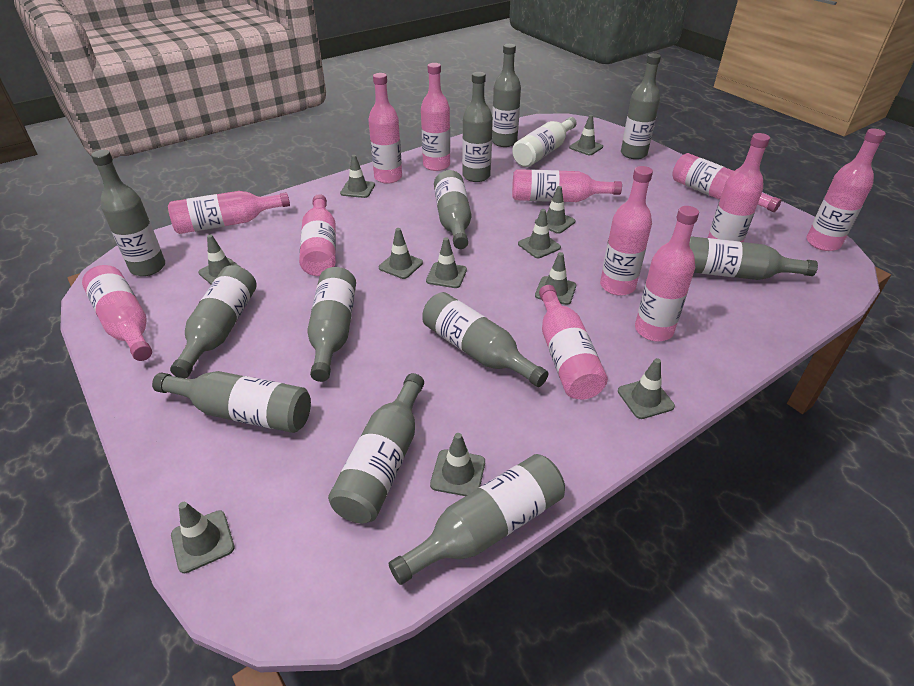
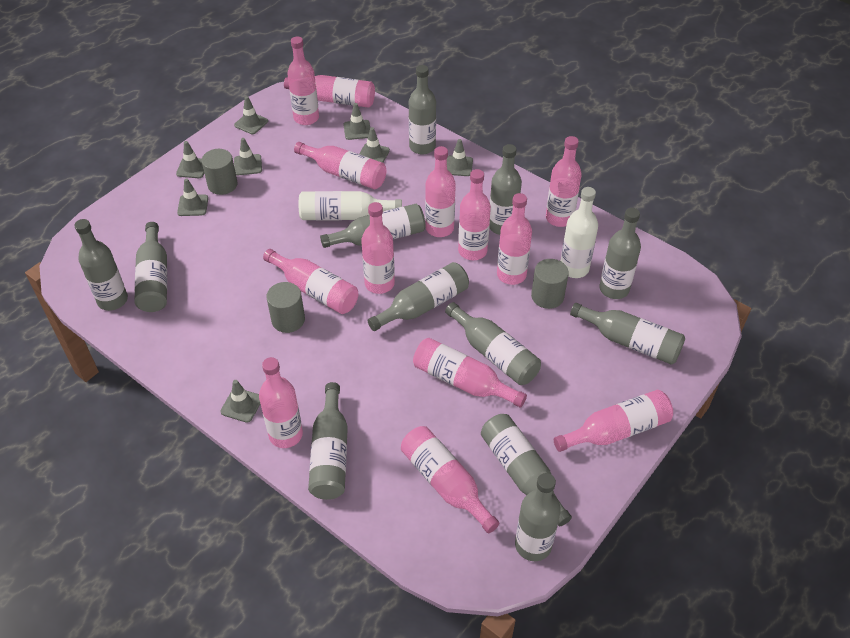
grey cylinder: none = 0 -> [202,149,237,195] [266,282,305,333] [531,259,569,309] = 3
grey traffic cone: [171,502,234,573] [198,235,240,284] [340,155,375,198] [379,228,423,279] [426,237,467,288] [430,433,485,496] [518,209,561,258] [535,186,575,234] [535,252,576,305] [569,115,603,155] [618,358,675,419] = 11 -> [176,141,204,178] [177,178,208,216] [220,380,260,423] [234,96,268,134] [234,138,262,175] [343,103,370,140] [359,127,390,163] [447,139,473,176] = 8
pink bottle: [82,265,152,361] [168,191,290,234] [299,194,336,276] [368,73,402,184] [421,63,450,171] [512,169,622,202] [539,285,608,399] [600,166,653,296] [635,206,699,341] [672,153,782,212] [708,133,770,242] [807,128,886,251] = 12 -> [259,357,303,448] [263,249,358,314] [284,75,375,108] [287,37,319,125] [294,142,386,190] [361,202,395,294] [401,426,500,533] [413,338,527,408] [425,146,456,237] [458,169,491,260] [497,193,532,285] [546,136,582,227] [554,390,673,452] = 13
white bottle: [512,117,577,167] = 1 -> [299,191,402,220] [561,187,598,278] = 2

